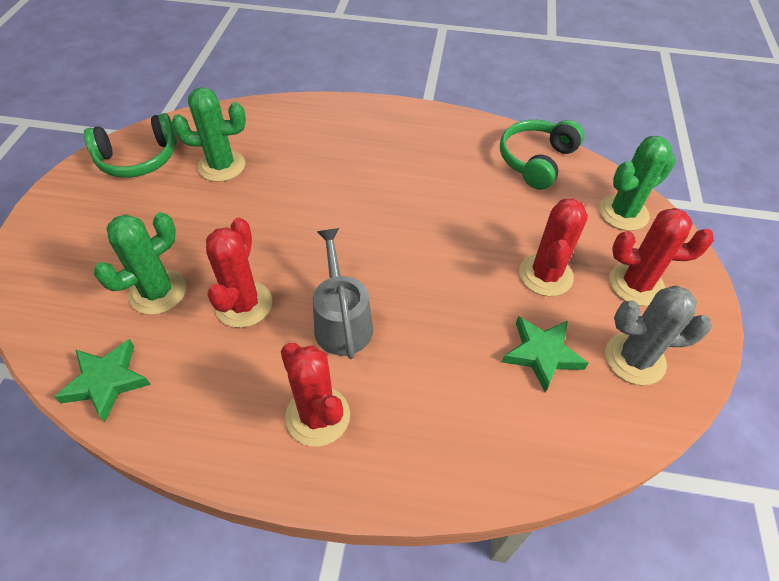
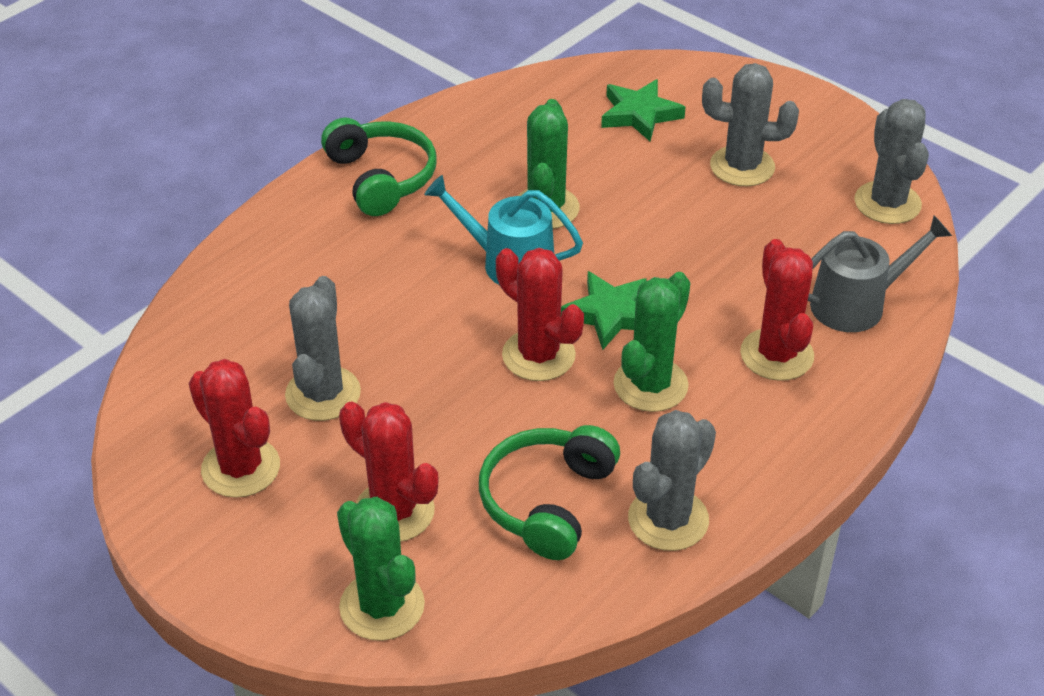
grey cactus: [605,285,712,385] = 1 -> [285,276,361,421] [628,410,716,551] [702,63,799,186] [854,99,929,224] = 4
turquoise watering can: none = 0 -> [424,175,583,285] = 1

